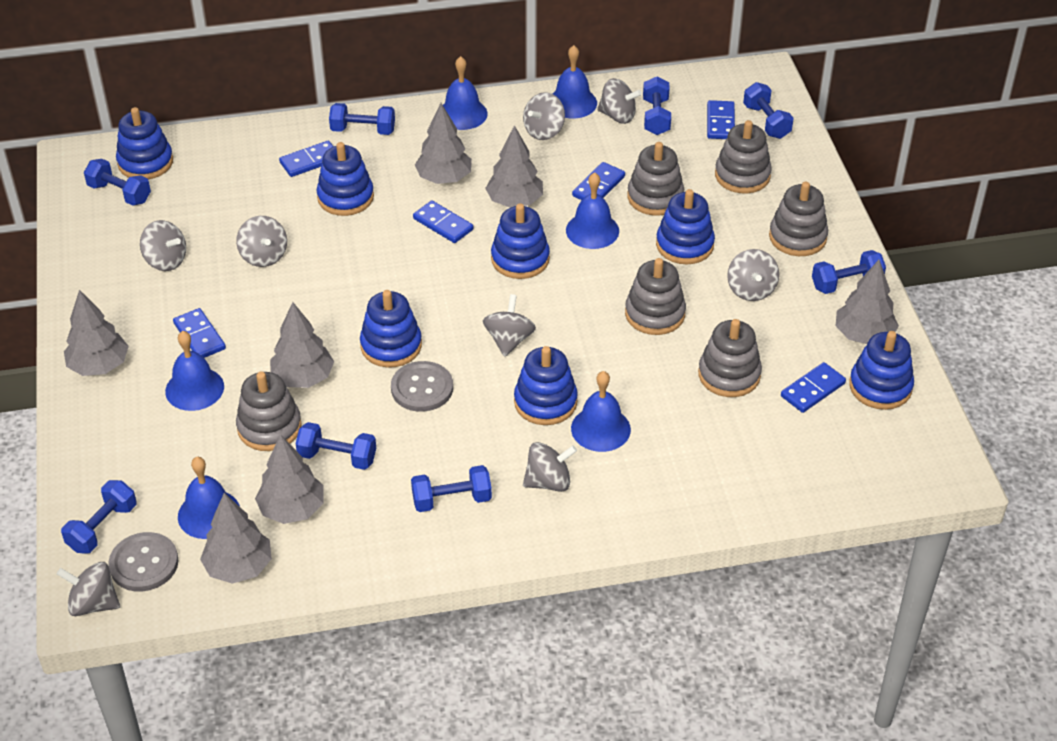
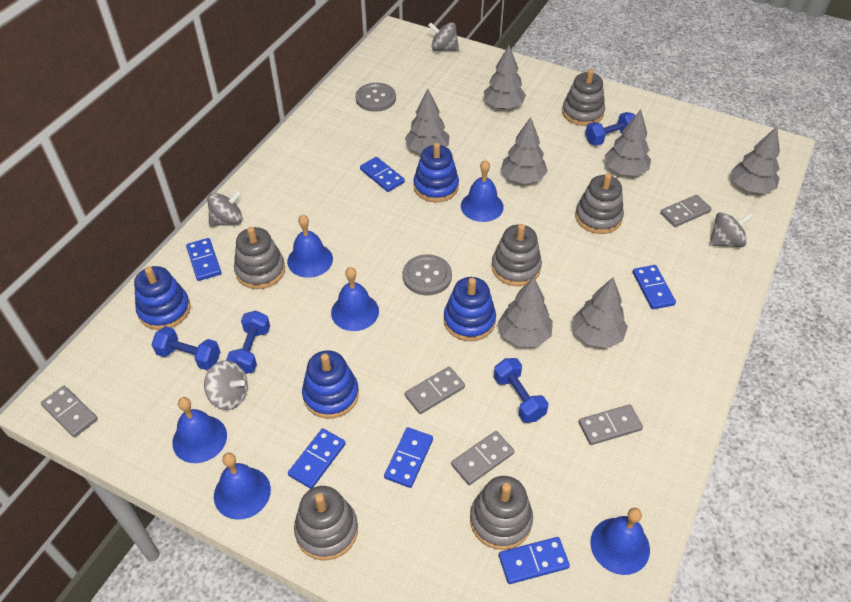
blue dumbbell: [61,480,136,554] [84,159,151,205] [295,422,376,470] [329,103,395,135] [411,465,492,512] [643,77,671,135] [743,82,794,139] [812,250,886,294] = 8 -> [151,326,220,370] [226,310,270,374] [494,358,548,423] [585,112,635,146] = 4
blue stacking toy: [116,107,173,180] [317,142,374,216] [360,290,422,368] [491,203,550,279] [514,346,578,425] [656,189,715,264] [849,331,914,410] = 7 -> [134,266,191,330] [302,350,359,419] [414,143,459,202] [444,277,496,341] = 4
grey domino: none = 0 -> [41,386,98,437] [405,367,465,414] [451,431,514,485] [579,404,643,445] [660,195,712,227] = 5
grey spinning top: [57,562,120,616] [140,220,186,271] [236,216,287,267] [483,294,536,357] [523,92,565,140] [523,442,577,492] [597,78,642,124] [727,249,779,301] = 8 -> [204,360,248,410] [207,190,243,227] [428,22,459,51] [709,212,754,247] = 4

